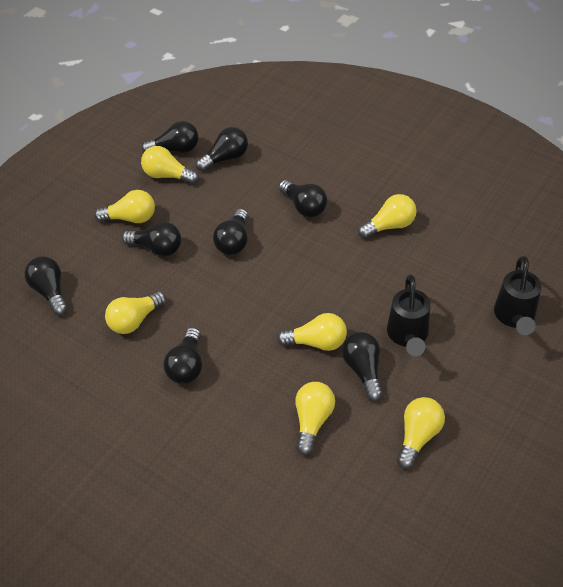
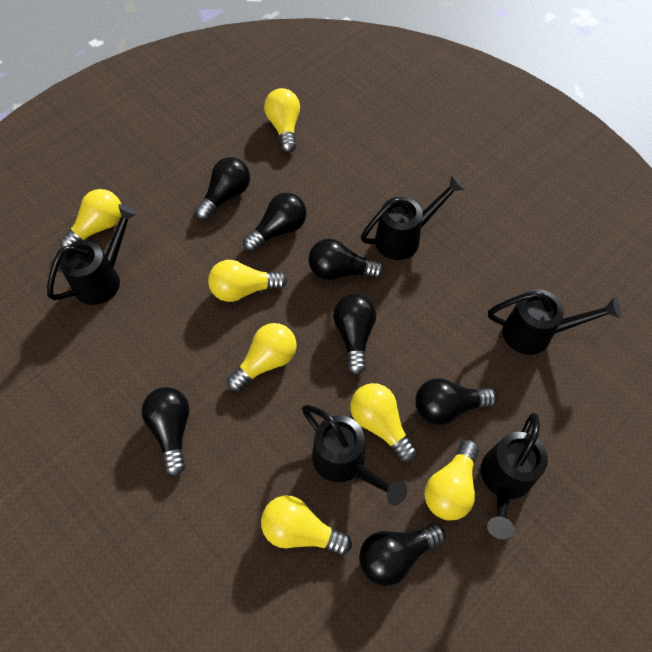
black light bulb: [24,256,68,315] [122,222,181,256] [142,121,199,153] [163,327,202,384] [196,127,248,171] [213,209,248,255] [279,180,327,217] [342,332,382,401] = 8 -> [141,387,190,476] [195,157,250,220] [243,193,307,251] [308,239,384,280] [333,293,376,375] [359,523,445,586] [415,378,497,425] = 7
black watering can: [387,274,430,356] [494,256,541,335] = 2 -> [47,204,138,305] [302,405,408,506] [361,175,465,260] [481,413,548,539] [488,289,621,355] = 5

